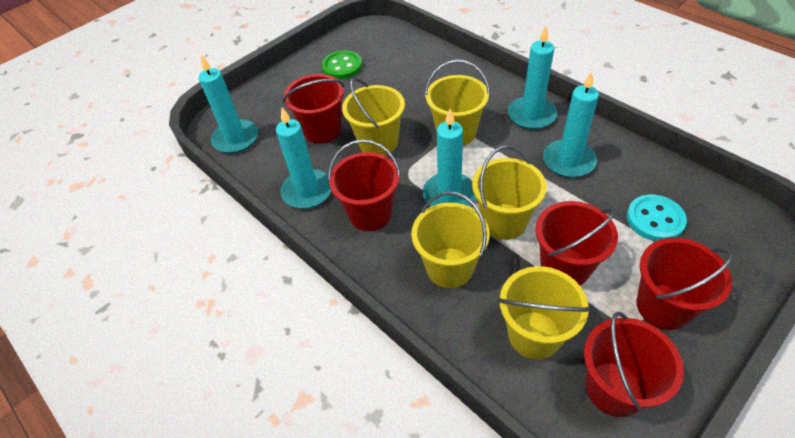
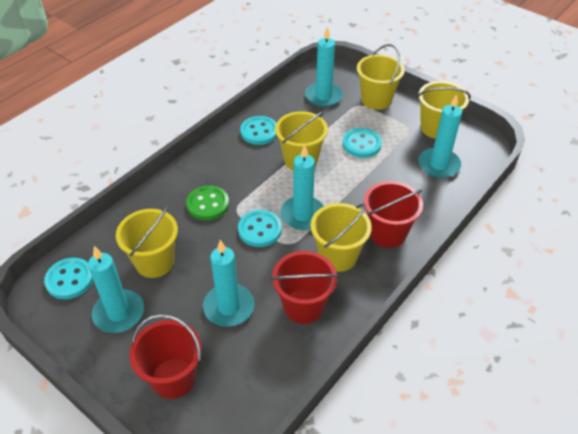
red bucket: [283,74,344,144] [328,139,401,231] [536,201,618,286] [584,312,684,417] [636,238,733,330] = 5 -> [129,314,202,399] [271,251,338,324] [364,181,423,248] = 3
turquoise button: [627,194,687,241] = 1 -> [44,258,93,299] [238,210,282,247] [240,116,277,145] [343,128,382,158] = 4

